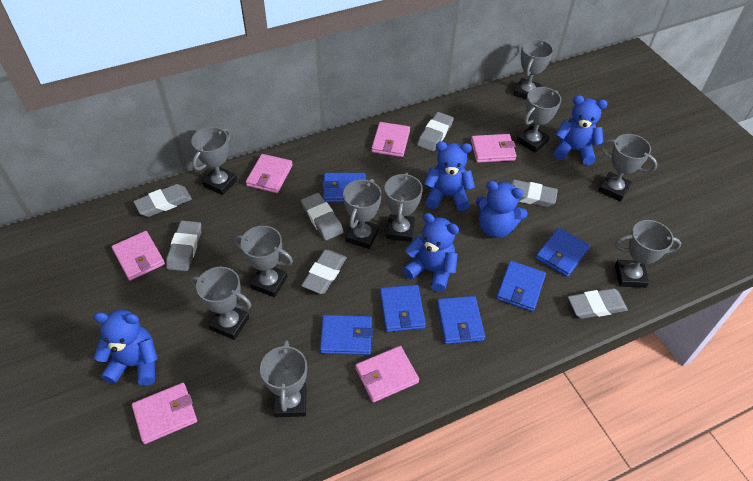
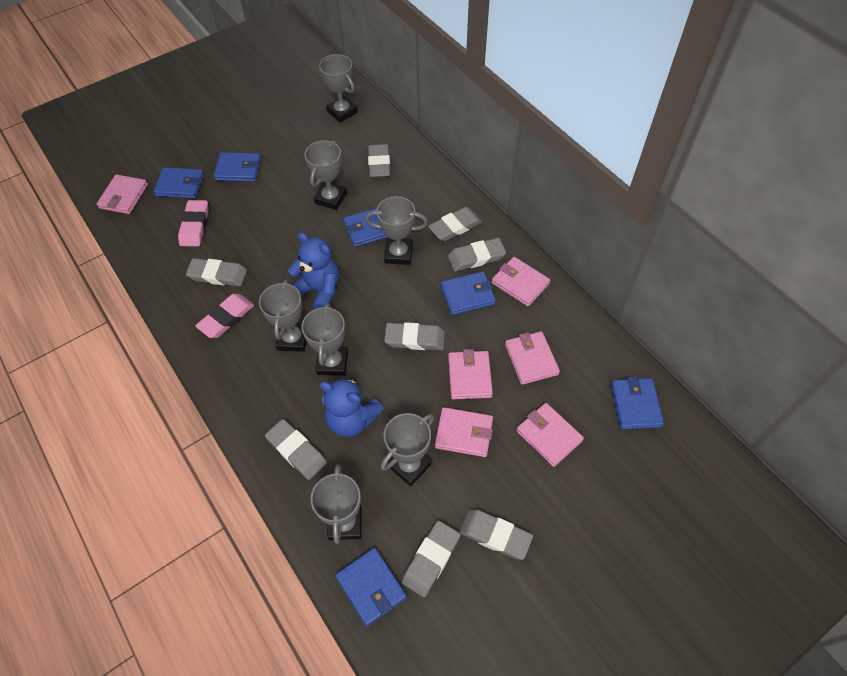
blue teddy bear: [93,310,158,385] [402,213,459,292] [424,142,475,211] [476,181,528,238] [554,95,608,165] = 5 -> [288,232,339,309] [319,377,384,437] = 2
grey eraser: [133,184,192,217] [166,221,201,271] [301,193,343,240] [301,250,347,294] [417,112,454,152] [507,180,558,207] [568,288,628,319] = 7 -> [186,258,247,286] [265,419,327,480] [368,144,390,178] [384,322,445,350] [402,520,460,597] [428,207,482,241] [448,238,506,271] [459,509,533,560] = 8
grey trophy: [191,127,237,195] [191,267,251,340] [234,226,293,297] [260,340,307,417] [343,179,382,249] [385,172,423,242] [513,39,553,100] [517,87,561,153] [598,134,658,202] [615,220,681,288] = 10 -> [259,279,306,352] [301,303,348,376] [304,140,347,210] [311,464,362,544] [319,54,358,123] [365,196,428,265] [381,413,434,486] = 7
pink eraser: none = 0 -> [178,200,209,246] [195,294,254,338] = 2

